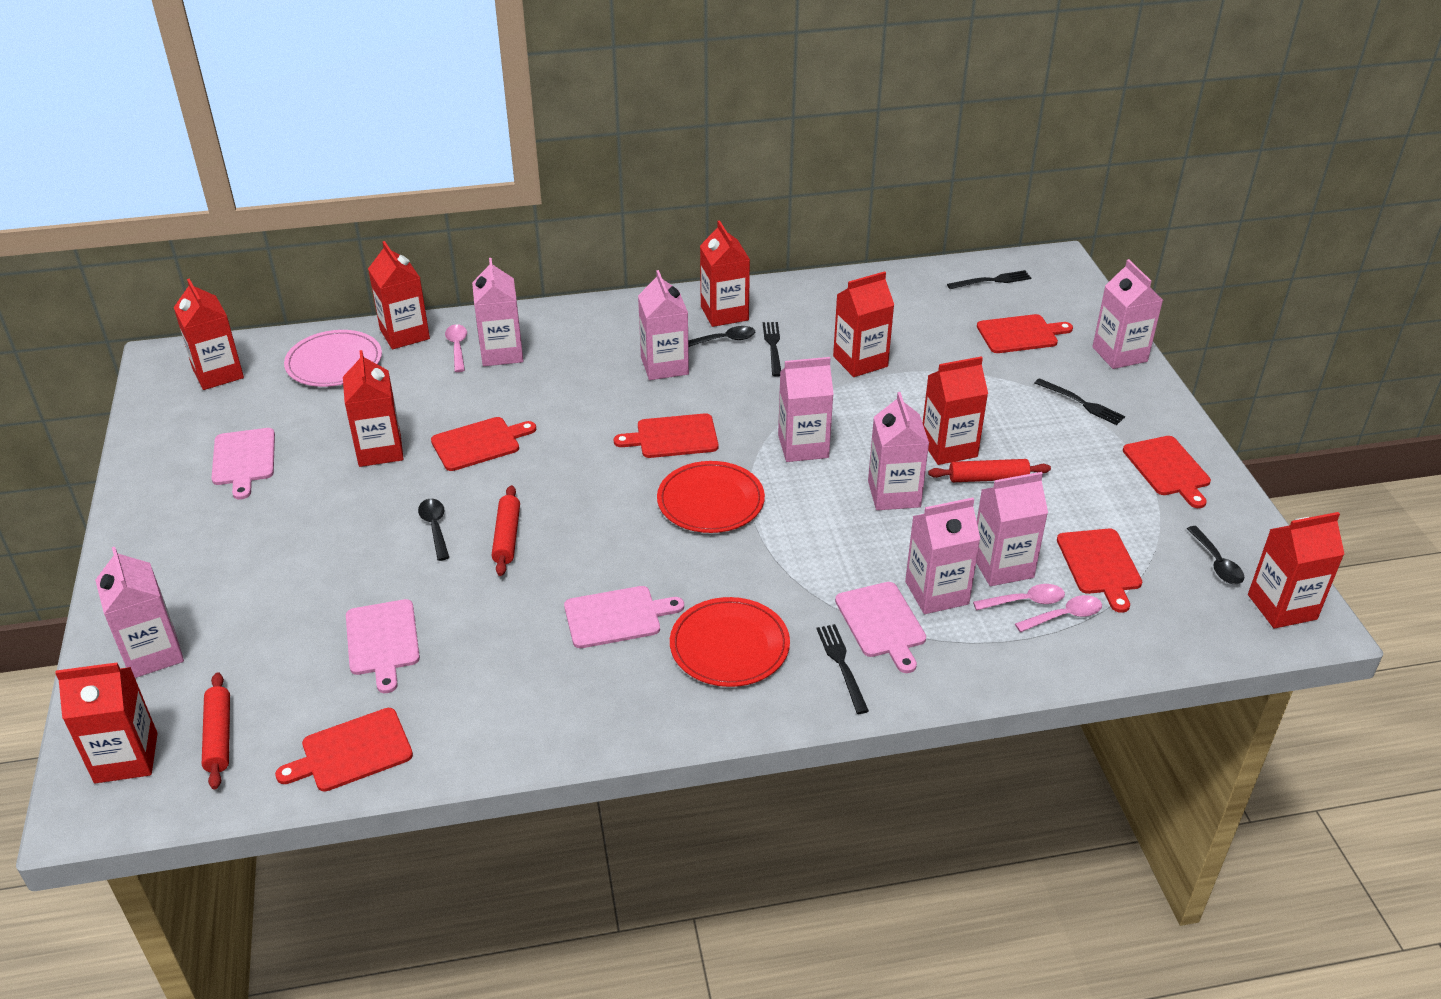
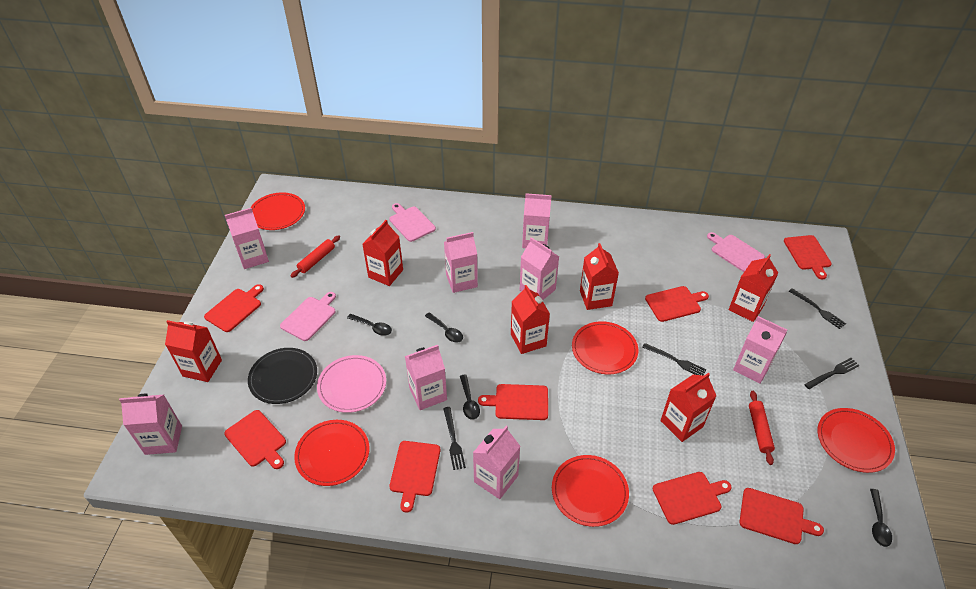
black plate: none = 0 -> [248,348,317,404] = 1
black spoon: [418,499,449,561] [688,326,755,347] [1187,526,1244,584] = 3 -> [347,314,392,336] [425,312,463,343] [460,375,480,420] [870,489,892,547] = 4
pink cutting board: [211,428,275,499] [346,599,420,693] [564,586,684,648] [835,582,926,673] = 4 -> [280,292,336,341] [389,203,436,242] [707,232,765,272] = 3
pink spoon: [445,324,467,372] [973,584,1065,611] [1015,595,1102,632] = 3 -> none = 0
red carton: [55,663,158,783] [173,279,244,390] [343,350,404,467] [368,241,430,349] [700,221,750,327] [833,271,894,377] [923,356,988,465] [1248,512,1344,629] = 8 -> [165,320,222,382] [362,220,403,286] [511,285,550,354] [580,243,619,310] [660,373,716,442] [729,254,778,322] = 6
red cutting board: [275,708,413,792] [431,417,536,471] [614,413,718,458] [977,314,1073,353] [1057,529,1142,613] [1123,436,1211,508] = 6 -> [204,284,264,332] [224,410,286,469] [389,441,440,513] [478,384,548,420] [645,286,709,322] [653,472,731,525] [739,488,824,544] [784,235,832,279] = 8
red plate: [657,461,765,533] [670,597,790,687] = 2 -> [250,192,305,230] [294,420,369,486] [552,455,629,527] [572,321,638,374] [818,408,895,473] = 5
red rolling pin: [202,672,230,789] [492,485,520,576] [928,459,1051,482] = 3 -> [291,235,340,278] [749,391,775,465] = 2

